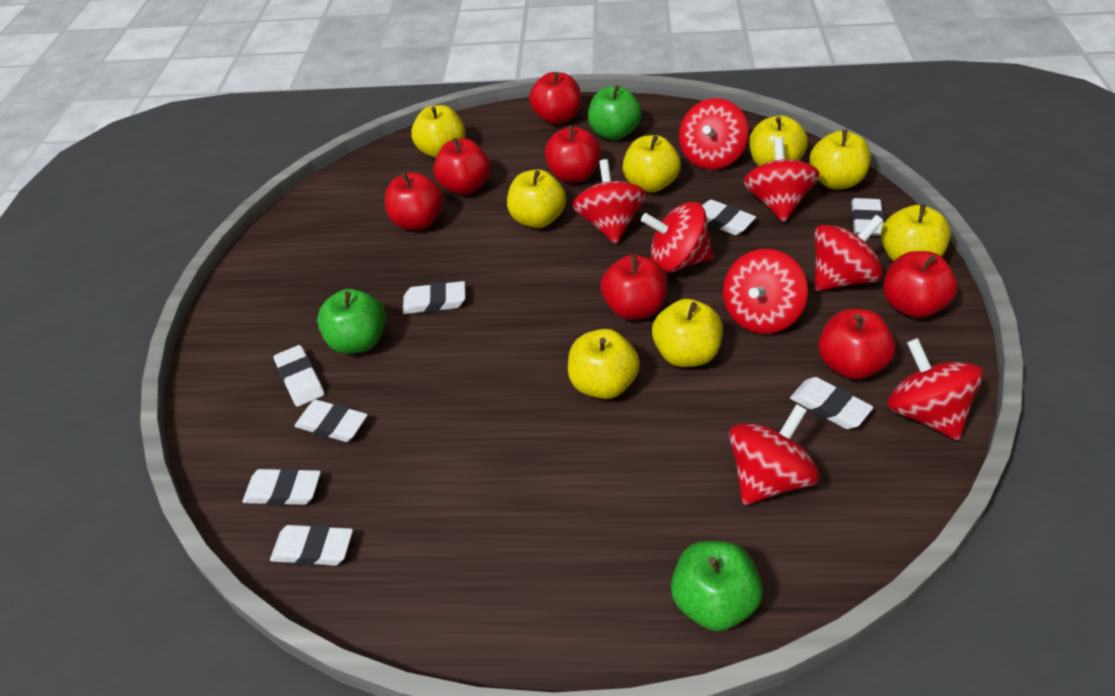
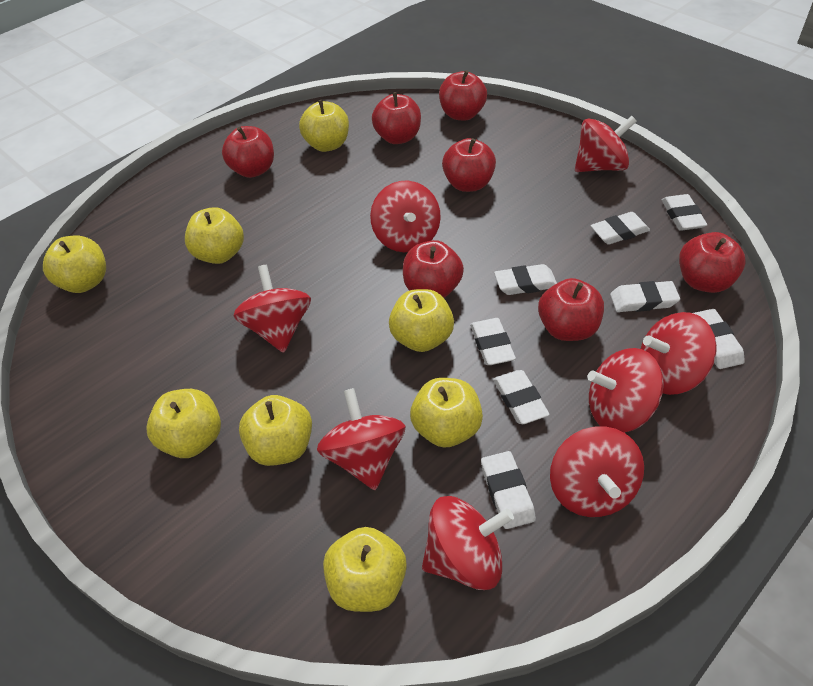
green apple: [317,289,386,354] [588,85,642,140] [671,541,763,631] = 3 -> none = 0

